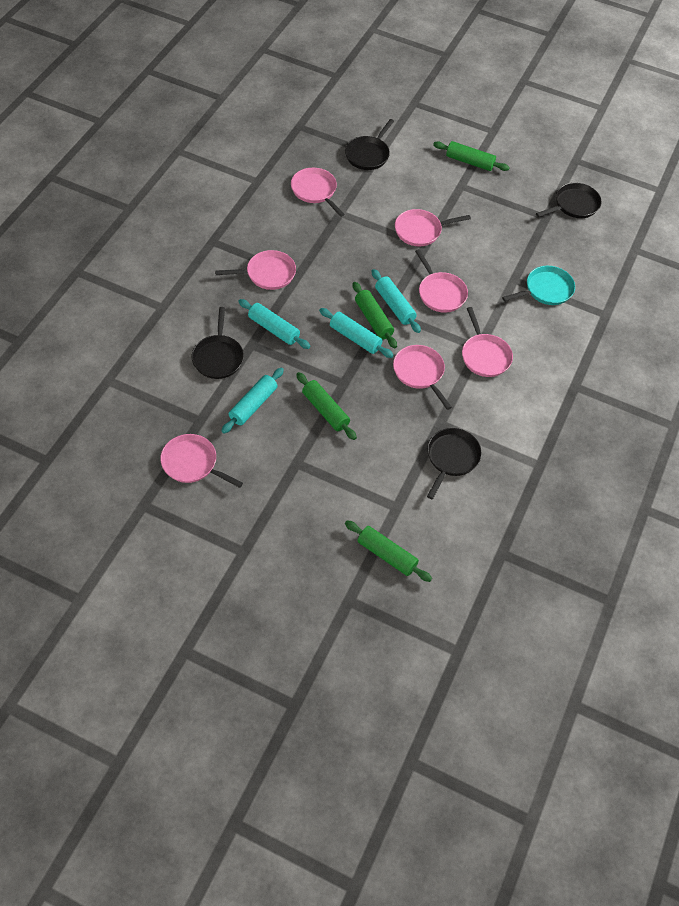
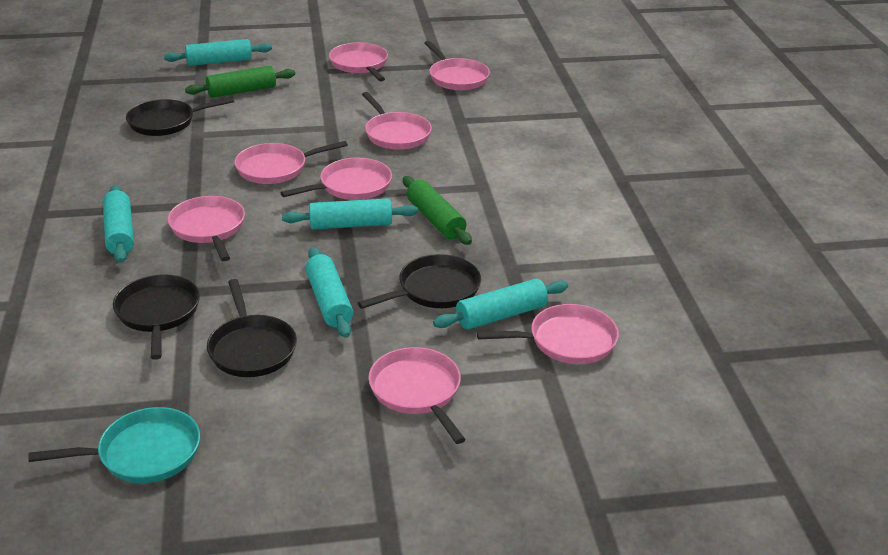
green rolling pin: [296,372,357,440] [345,520,432,582] [353,282,397,348] [433,141,510,171] = 4 -> [185,66,295,98] [403,176,472,245] = 2
pink pan: [160,434,243,488] [215,250,296,290] [291,168,345,217] [393,345,452,410] [395,209,471,246] [415,249,468,313] [462,307,513,377] = 7 -> [168,196,245,261] [234,141,348,184] [280,158,392,200] [329,42,388,81] [362,92,432,150] [368,347,466,444] [424,41,490,90] [477,304,619,364] = 8
turquoise rolling pin: [222,368,284,434] [238,299,310,349] [319,308,393,358] [372,269,421,333] = 4 -> [103,185,134,263] [164,39,272,66] [282,198,418,229] [305,247,353,338] [433,279,568,330] = 5

